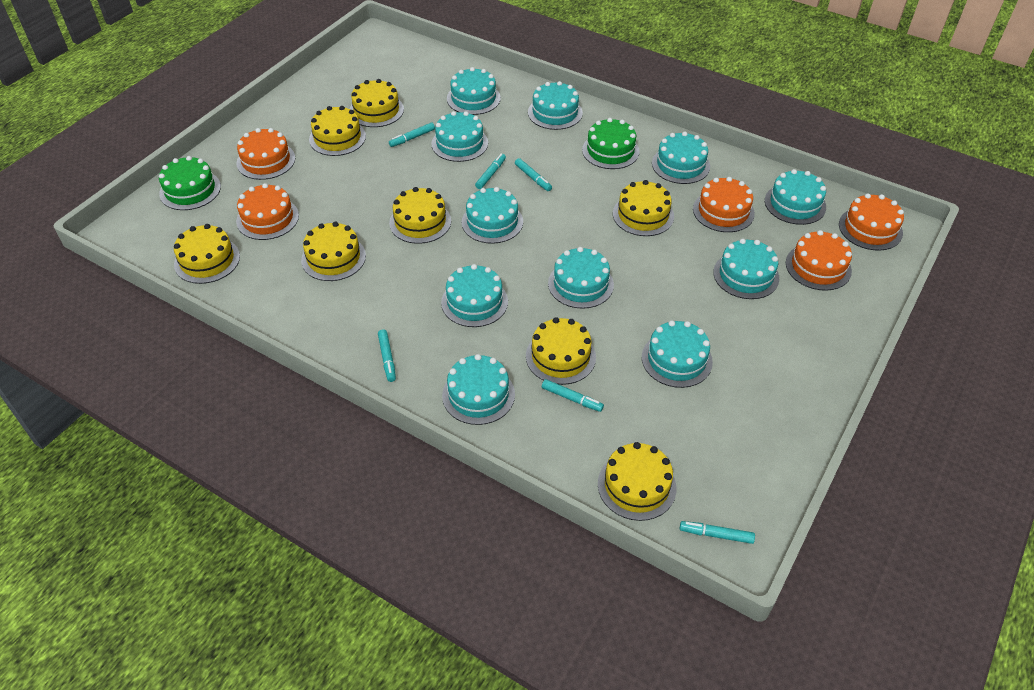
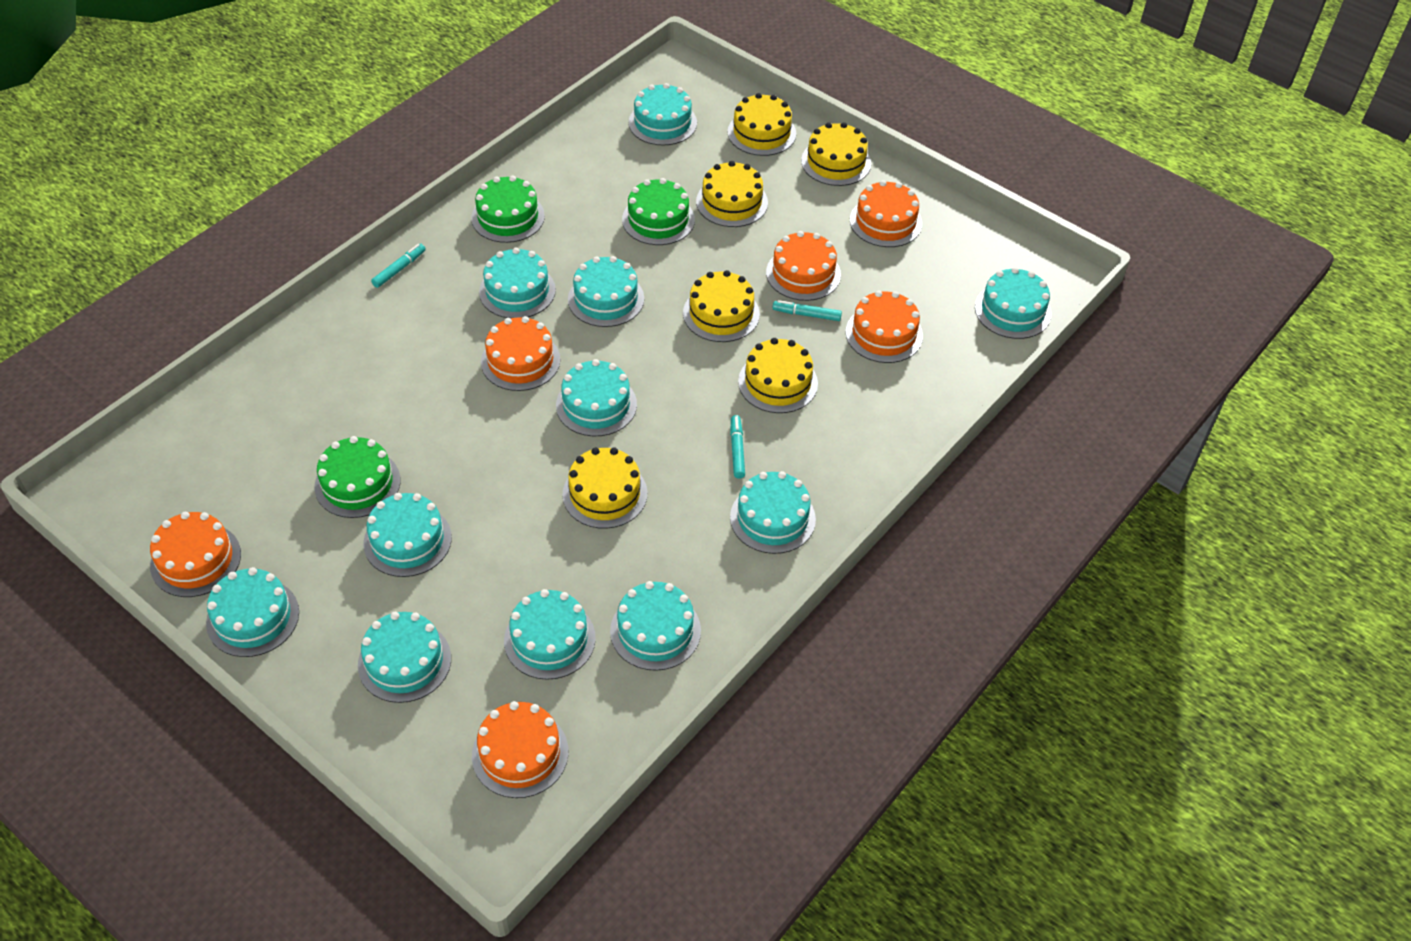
green cake: [159,156,221,210] [582,118,639,169] = 2 -> [314,436,400,518] [471,175,545,243] [622,178,695,245] = 3
orange cake: [236,128,295,180] [236,183,299,240] [693,177,755,232] [786,230,852,291] [839,193,904,251] = 5 -> [150,512,241,597] [472,701,568,798] [481,316,560,391] [766,231,841,301] [845,291,923,363] [850,180,922,247] = 6
turquoise marker: [378,329,396,382] [389,122,435,147] [475,154,506,189] [515,158,552,191] [542,379,604,412] [680,521,755,544] = 6 -> [371,244,426,288] [730,415,745,479] [773,300,842,321] = 3
yellow cake: [174,224,240,284] [301,222,366,281] [309,106,366,156] [350,79,404,127] [389,187,451,244] [526,317,596,385] [598,442,676,521] [613,180,674,236] = 8 -> [562,447,647,529] [683,270,760,342] [696,161,768,227] [728,93,796,156] [738,338,818,413] [801,122,871,186] = 6

